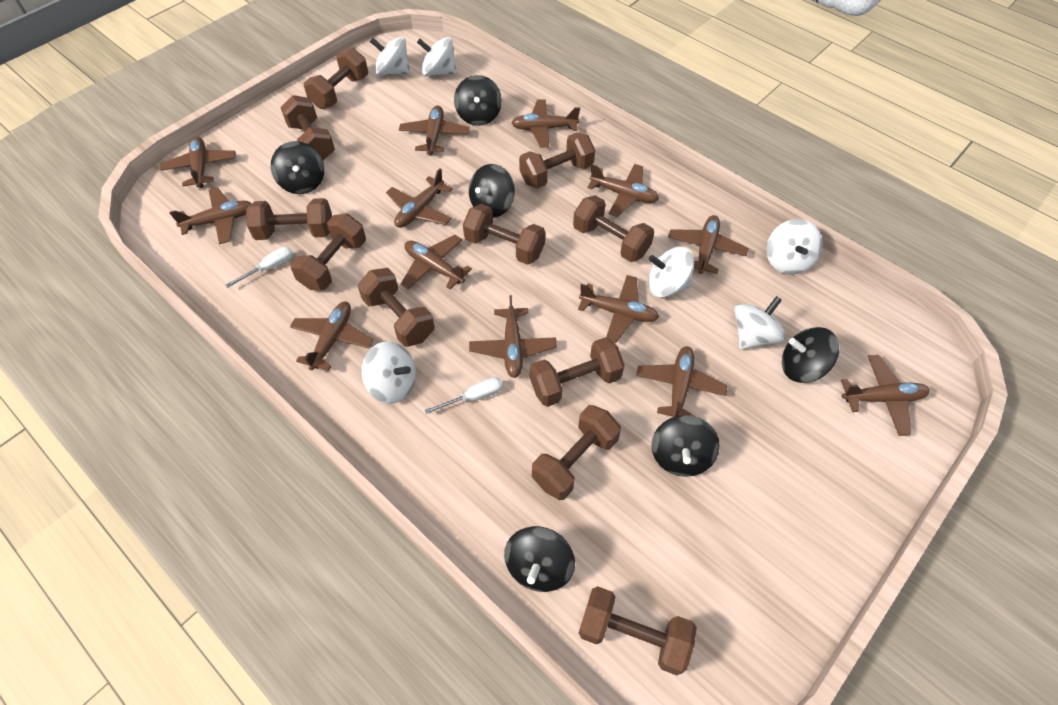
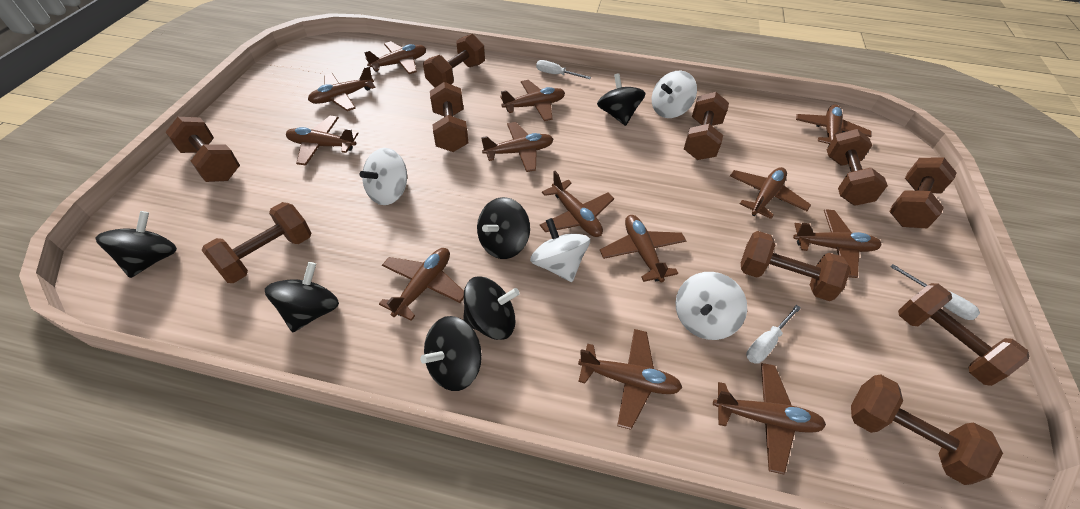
brown dumbbell: [246,198,332,240] [280,95,335,161] [290,214,366,290] [304,48,368,109] [357,268,435,347] [463,204,545,265] [519,133,595,189] [530,337,625,407] [532,405,621,500] [573,195,654,262] [579,586,697,675] = 11 -> [166,117,240,182] [201,202,311,283] [423,34,485,87] [430,82,468,152] [684,92,729,160] [741,231,851,301] [827,129,888,206] [851,375,1003,485] [889,157,957,229] [898,283,1029,386] = 10
white screwdriver: [226,247,293,288] [425,377,503,414] = 2 -> [536,60,591,79] [746,305,801,364] [891,264,980,320] = 3
white spinning top: [362,341,416,404] [370,37,410,75] [417,37,457,76] [648,247,694,298] [734,296,786,350] [767,219,822,275] = 6 -> [359,148,407,205] [530,218,590,282] [652,71,697,118] [676,272,747,340] = 4

